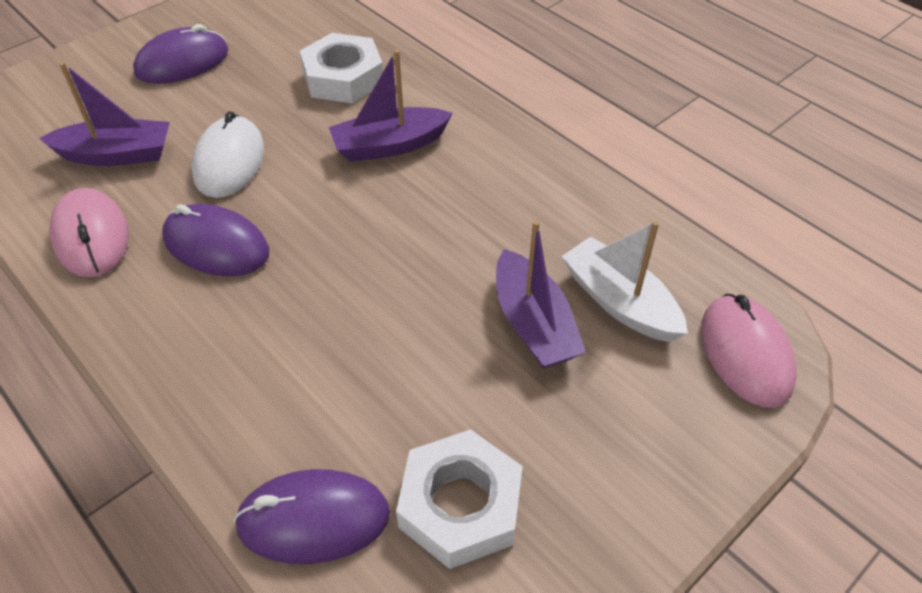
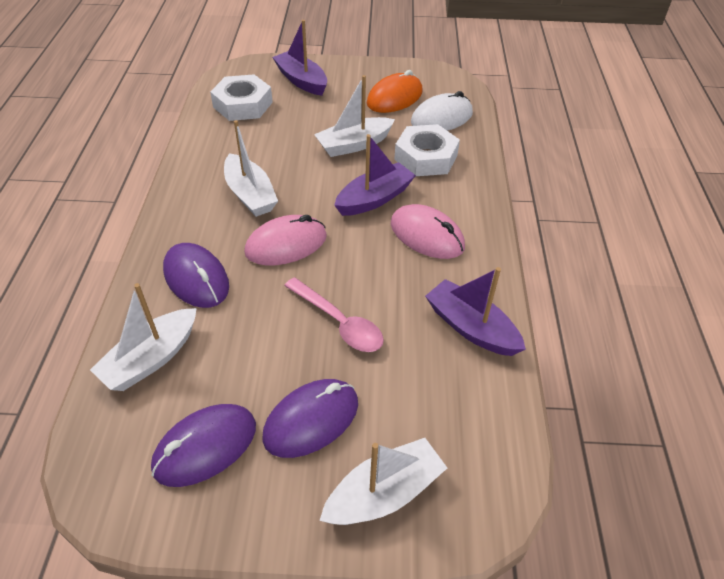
orange mouse: none = 0 -> [367,70,423,113] = 1
pink spoon: none = 0 -> [284,277,384,352] = 1
white boat: [561,221,688,342] = 1 -> [90,283,197,391] [224,120,278,217] [314,75,395,157] [319,438,447,525] = 4

